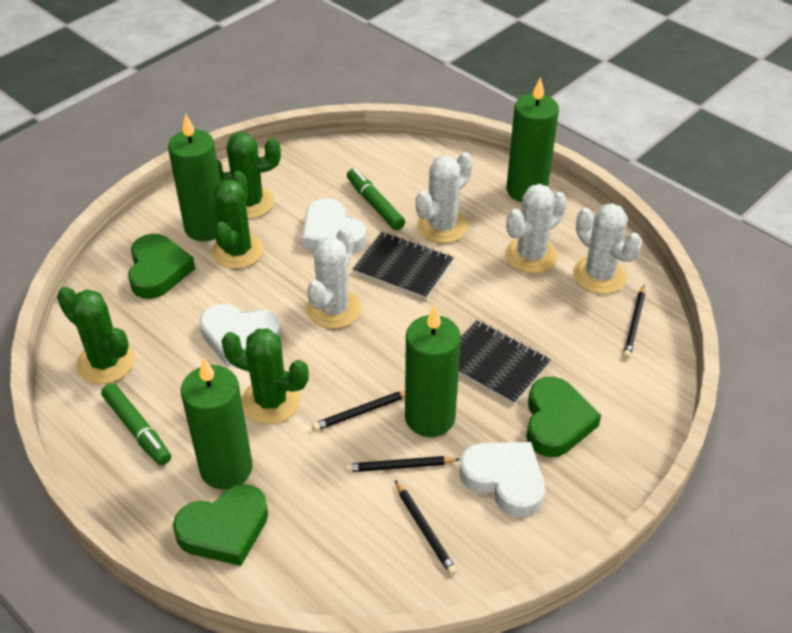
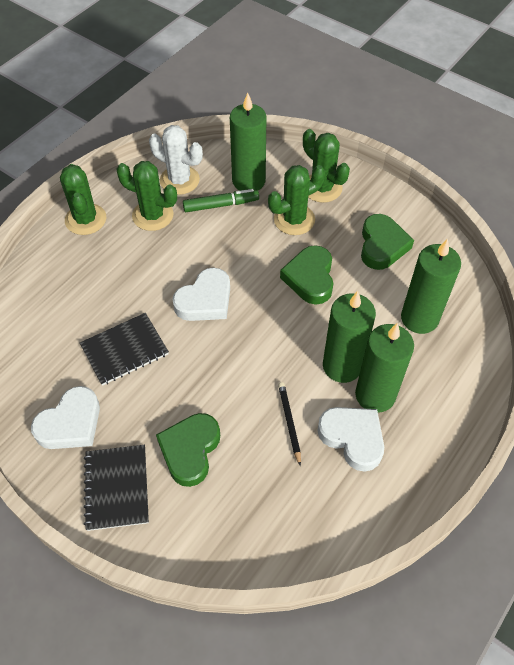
black pencil: [312,391,405,431] [345,456,460,472] [395,480,457,576] [623,285,645,359] = 4 -> [278,382,301,466] = 1
green marker: [101,383,171,465] [347,168,405,230] = 2 -> [183,189,259,212] = 1
white cactus: [306,228,361,329] [415,152,473,243] [505,184,567,274] [573,203,642,294] = 4 -> [149,125,203,195] = 1

